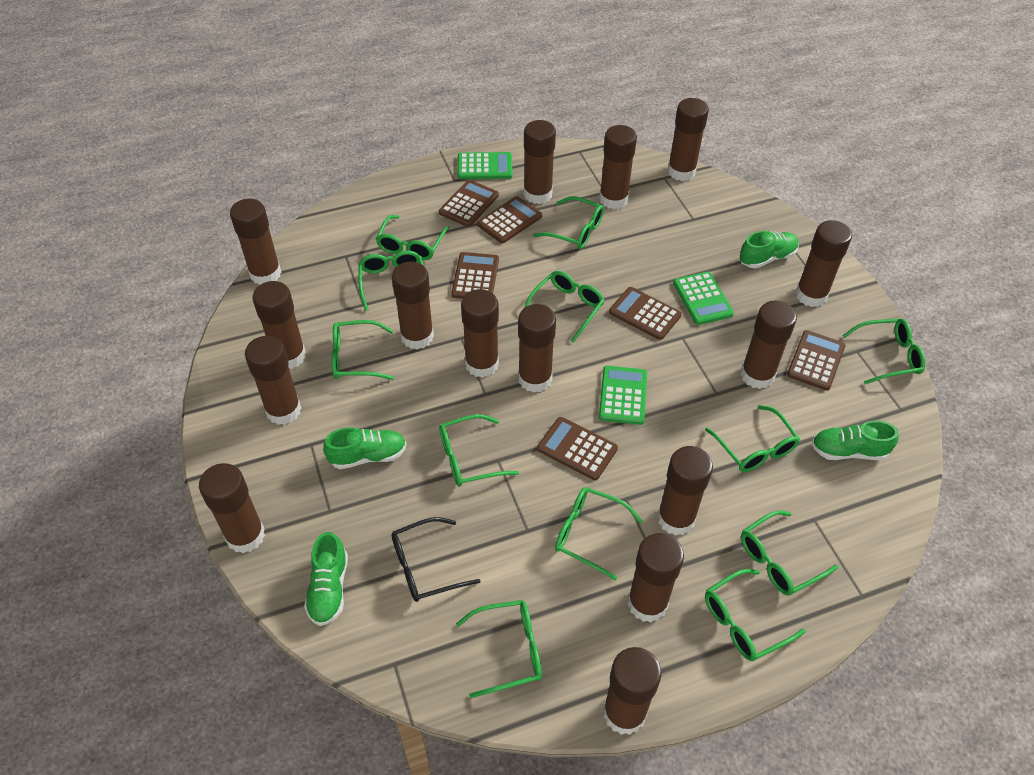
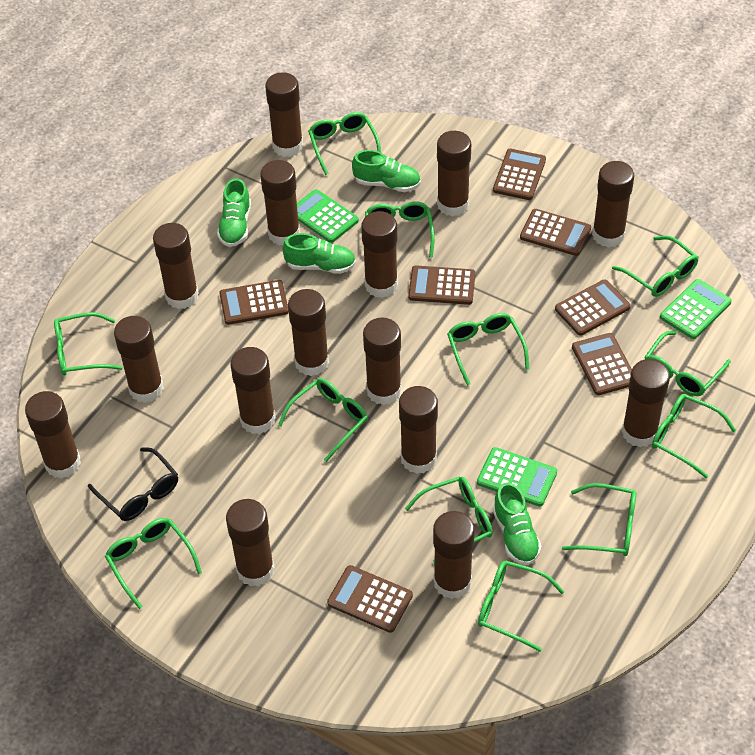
brown calculator: [439,180,499,227] [451,252,499,299] [477,196,542,243] [537,417,618,480] [609,287,682,340] [787,330,845,391] = 6 -> [219,280,289,325] [327,565,413,633] [408,265,476,305] [493,149,546,200] [520,209,591,256] [555,279,631,336] [572,333,632,395] = 7

